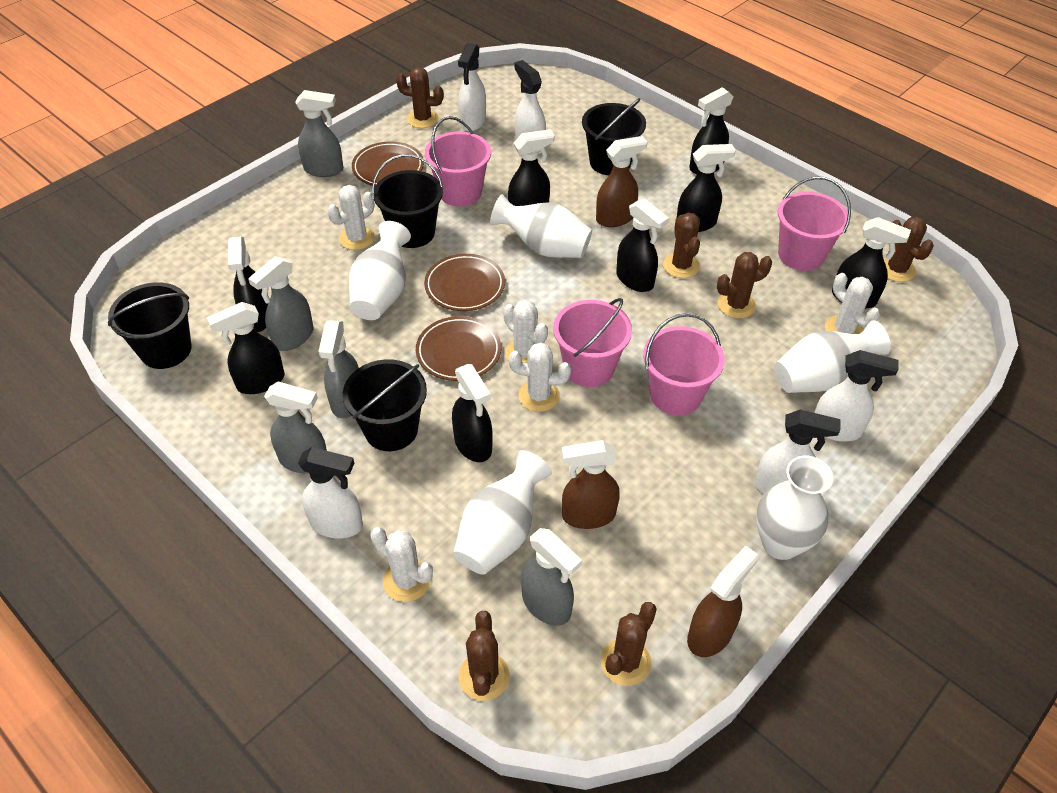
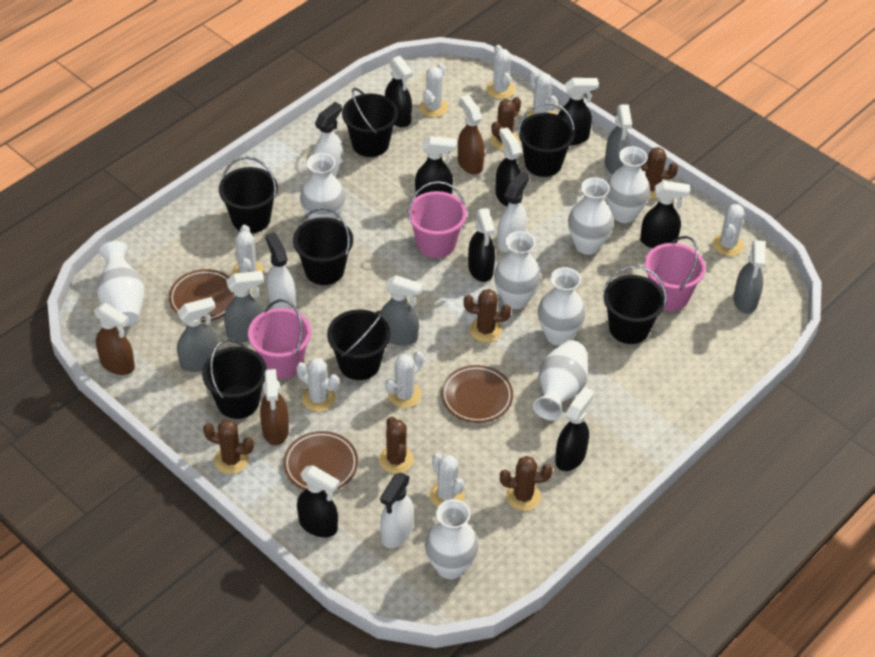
black bucket: [108,282,191,369] [343,359,427,451] [372,154,443,248] [582,98,646,175] = 4 -> [202,339,267,419] [219,157,278,233] [293,208,353,285] [327,309,390,380] [342,88,398,157] [518,102,575,177] [603,266,667,344] = 7
pink bucket: [425,116,491,207] [553,298,632,387] [643,313,725,416] [778,177,851,271] = 4 -> [248,299,311,379] [408,181,467,258] [645,236,706,311] = 3
white cactus: [327,185,375,250] [370,527,433,602] [503,300,548,363] [509,343,571,412] [825,273,880,334] = 5 -> [232,225,264,275] [296,358,339,412] [386,351,424,408] [419,63,448,117] [429,453,465,507] [486,45,515,99] [527,70,557,117] [713,204,744,256] = 8
white spray bottle: [298,447,363,538] [458,43,486,132] [514,60,546,154] [755,410,841,494] [815,350,899,442] = 5 -> [265,232,296,310] [313,102,343,177] [380,473,414,548] [497,171,530,252] = 4
white vase: [349,221,411,320] [453,450,552,575] [490,194,592,258] [756,456,833,560] [774,320,891,393] = 5 -> [97,241,144,327] [300,153,345,220] [425,499,479,579] [494,231,541,309] [533,340,588,421] [538,267,586,346] [568,177,614,255] [606,146,650,223] = 8

